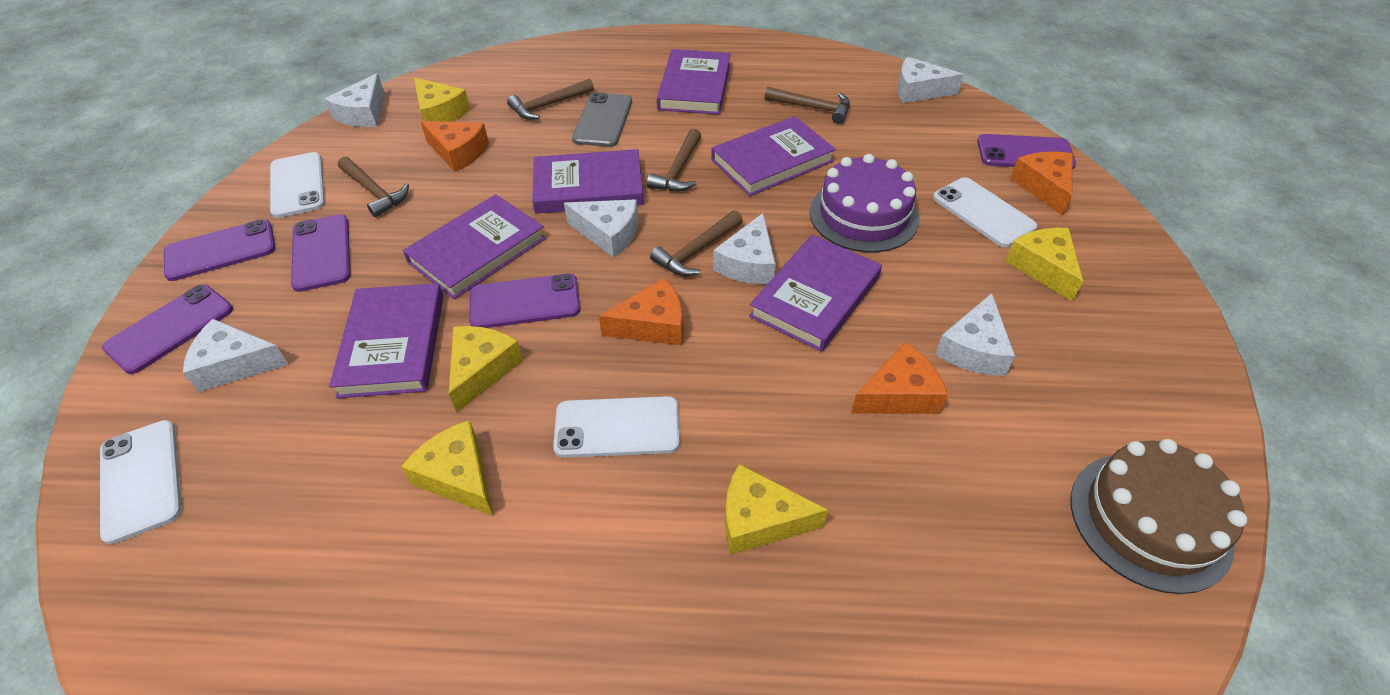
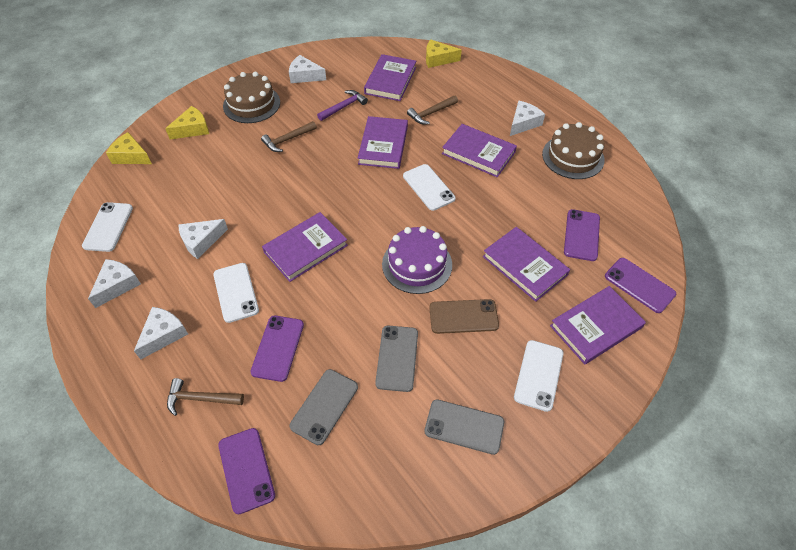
brown cake: [1071,439,1247,594] = 1 -> [223,72,280,123] [542,122,605,179] = 2
brown hammer: [338,157,409,217] [507,79,594,120] [647,129,701,192] [650,210,743,276] [764,87,850,124] = 5 -> [167,378,244,416] [261,121,317,152] [407,96,458,125] = 3
brown phone: none = 0 -> [429,299,499,334] = 1
grey phone: [572,92,632,147] = 1 -> [289,369,358,445] [375,326,418,392] [425,399,504,455] = 3
orange cheese: [420,121,489,172] [599,278,683,345] [851,342,948,414] [1010,152,1073,216] = 4 -> none = 0
purple hammer: none = 0 -> [317,90,368,121] = 1
purple phone: [102,285,233,374] [164,219,275,281] [291,214,351,292] [469,274,580,328] [977,134,1076,169] = 5 -> [218,428,275,514] [250,316,304,382] [564,209,600,261] [605,258,676,313] = 4
white cheese: [183,319,289,392] [325,73,385,127] [564,200,638,258] [713,213,776,284] [898,57,964,103] [935,293,1015,376] = 6 -> [88,259,141,308] [134,307,188,360] [178,219,228,259] [289,55,326,83] [510,101,545,136] = 5
yellow cheese: [401,420,493,516] [414,77,470,122] [449,326,523,412] [725,464,828,555] [1005,228,1083,302] = 5 -> [106,132,152,164] [165,106,209,139] [426,40,462,68] = 3

